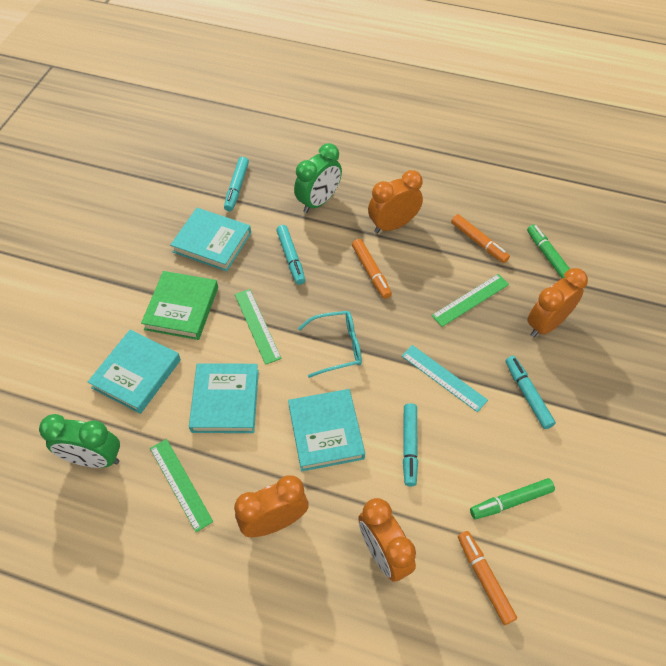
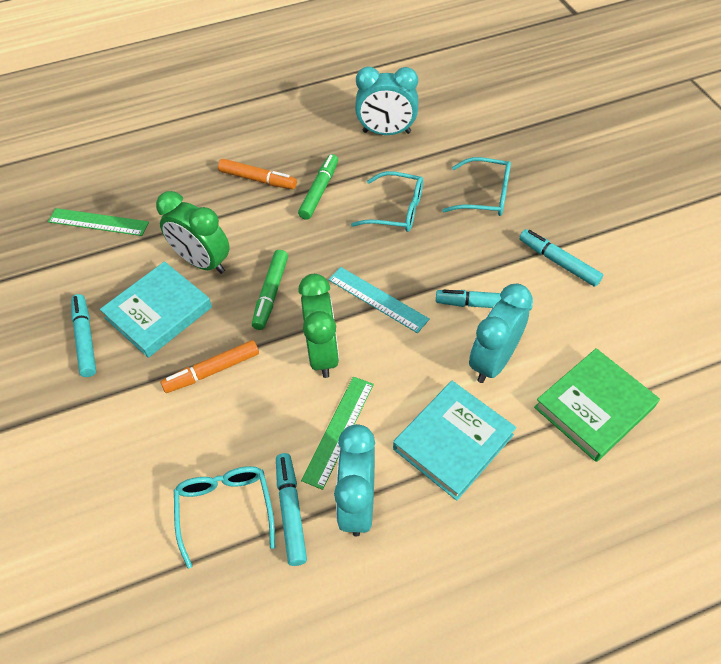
green ruler: [150,439,213,532] [235,289,282,365] [431,274,509,327] = 3 -> [48,208,149,236] [301,377,374,490] = 2
orange clock: [234,475,309,537] [358,498,416,582] [368,170,423,233] [527,268,588,337] = 4 -> none = 0
orange marker: [352,239,392,299] [451,214,510,263] [458,531,517,625] = 3 -> [161,340,259,393] [218,159,297,189] = 2
turquoise book: [88,330,181,414] [170,208,251,272] [189,363,259,433] [288,389,365,471] = 4 -> [100,261,212,358] [393,381,516,501] = 2
turquoise clock: none = 0 -> [334,424,375,537] [355,67,418,135] [469,284,532,383] = 3
turquoise glasses: [298,311,362,378] = 1 -> [174,466,275,569] [351,171,423,232] [442,157,511,216] = 3

